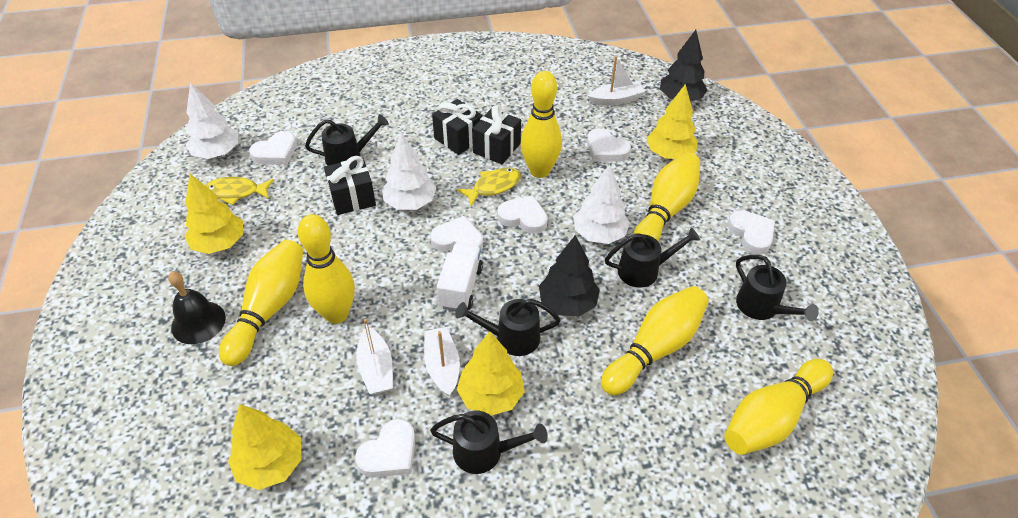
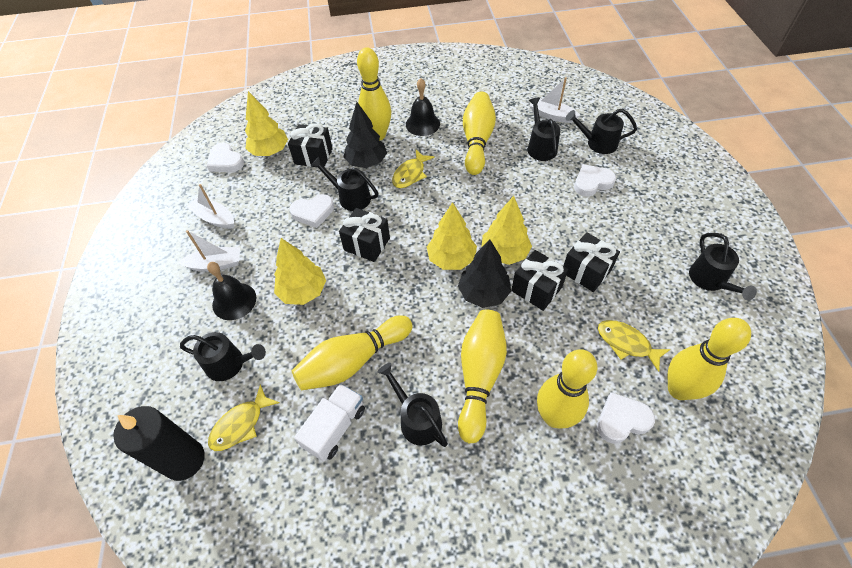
black bell: [168,271,226,344] = 1 -> [207,262,257,320] [406,78,440,136] = 2
black candle: none = 0 -> [113,406,205,481] = 1
black gift: [324,156,376,215] [432,99,483,155] [472,105,521,164] = 3 -> [288,124,333,167] [339,208,390,262] [511,250,568,311] [564,232,620,292] = 4
black watering can: [305,114,389,166] [430,410,548,474] [455,299,561,356] [605,227,700,288] [736,255,819,321] = 5 -> [180,332,266,381] [310,157,378,211] [377,363,448,447] [528,97,560,161] [566,109,637,154] [689,233,757,300] = 6
white heart: [249,131,297,165] [355,419,415,478] [430,216,483,251] [497,195,548,234] [587,128,631,161] [728,210,775,254] = 6 -> [207,143,244,172] [290,194,334,228] [574,164,616,197] [597,392,655,444] = 4
white tree: [186,82,238,159] [382,132,436,210] [574,164,630,244] = 3 -> none = 0
yellow fish: [205,177,274,205] [457,168,521,206] = 2 -> [208,385,279,451] [392,150,435,188] [598,320,670,372] = 3

